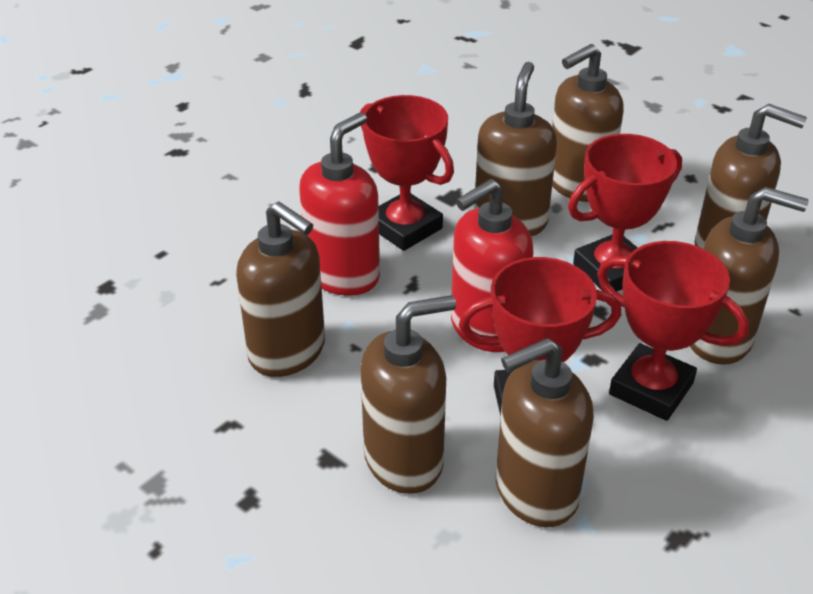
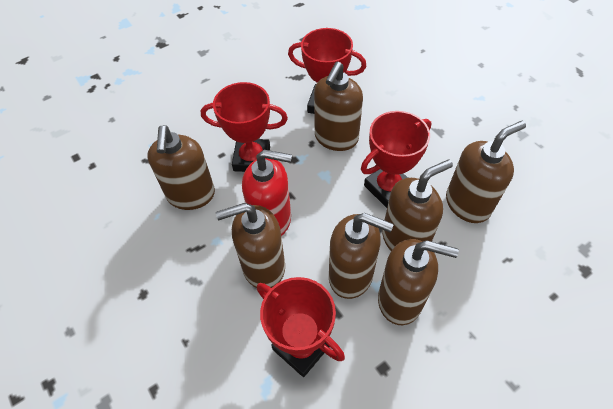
red soap dispenser: [299,113,380,296] [451,179,534,352] = 2 -> [242,150,292,236] = 1

